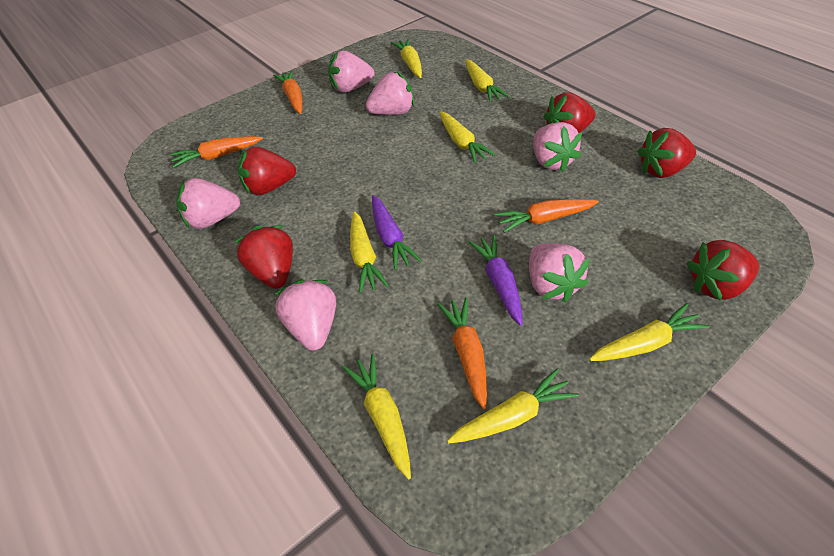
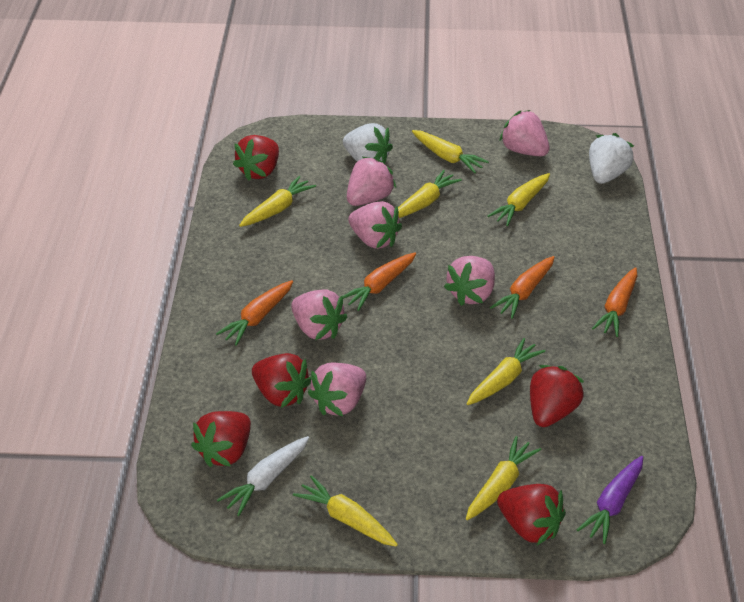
purple carrot: [372,195,422,270] [468,235,523,326] = 2 -> [577,456,643,544] = 1
white carrot: none = 0 -> [217,436,309,516] = 1
white strawberry: none = 0 -> [343,123,393,164] [589,133,634,184] = 2

